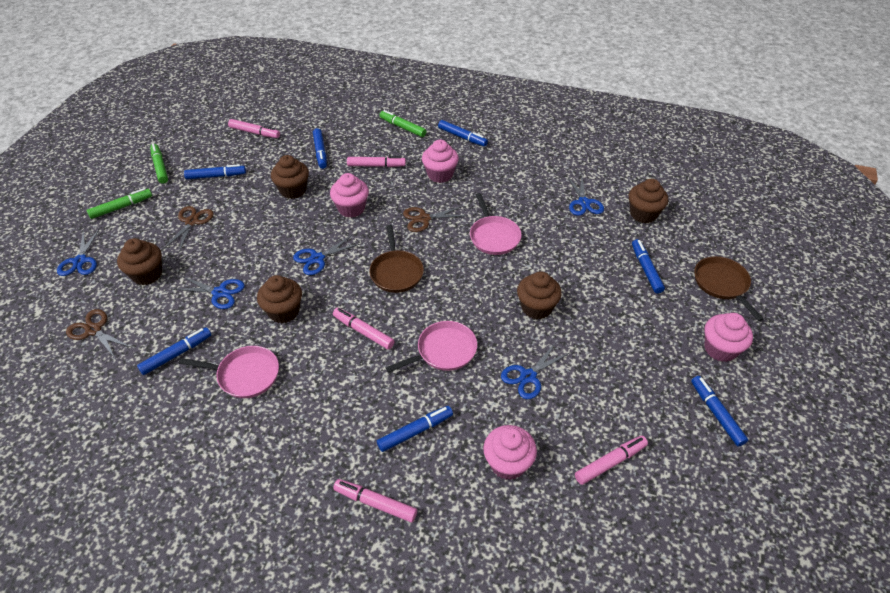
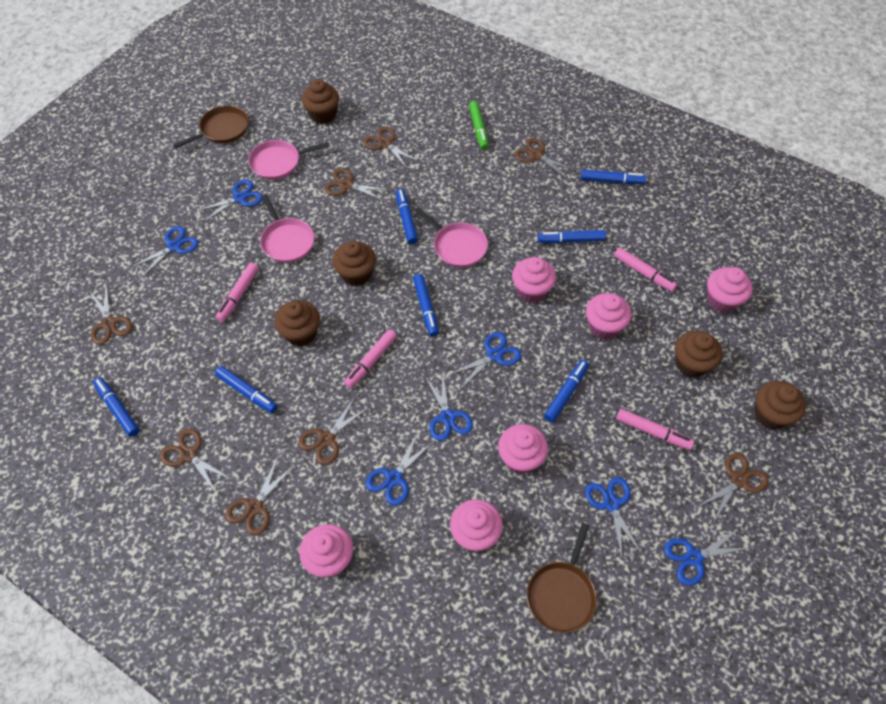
blue scissors: [57,228,100,276] [173,276,245,309] [293,235,360,275] [501,342,571,399] [567,176,604,216] = 5 -> [130,226,199,278] [196,179,263,222] [366,432,433,506] [424,372,473,441] [449,332,521,387] [585,477,642,558] [664,528,749,586] = 7
brown scissors: [66,309,131,358] [163,206,214,252] [403,206,468,232] = 3 -> [90,284,132,345] [160,428,233,494] [225,457,295,536] [298,397,369,465] [324,168,390,201] [363,126,420,170] [514,138,577,179] [698,453,769,522] = 8
green marker: [87,188,152,219] [150,143,168,184] [379,110,426,137] = 3 -> [469,101,489,150] = 1
pink cupcake: [330,173,369,218] [422,140,459,183] [483,425,537,480] [704,313,753,362] = 4 -> [299,524,353,577] [450,499,503,551] [498,424,548,474] [512,257,556,303] [586,293,632,339] [707,267,753,313] = 6
pink marker: [228,119,280,138] [333,308,395,350] [333,479,417,523] [347,156,406,167] [575,436,648,485] = 5 -> [216,263,259,322] [344,329,397,389] [614,247,677,292] [616,409,694,450] = 4

